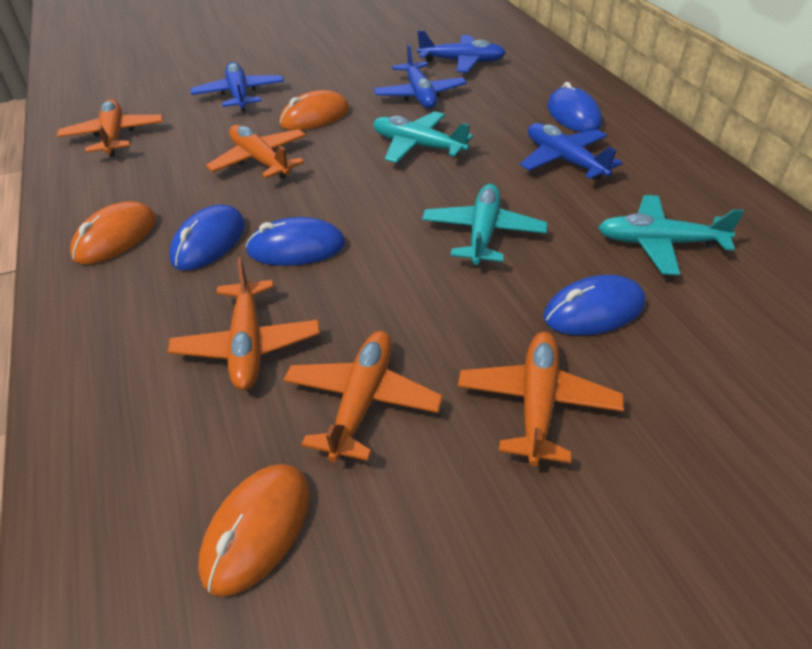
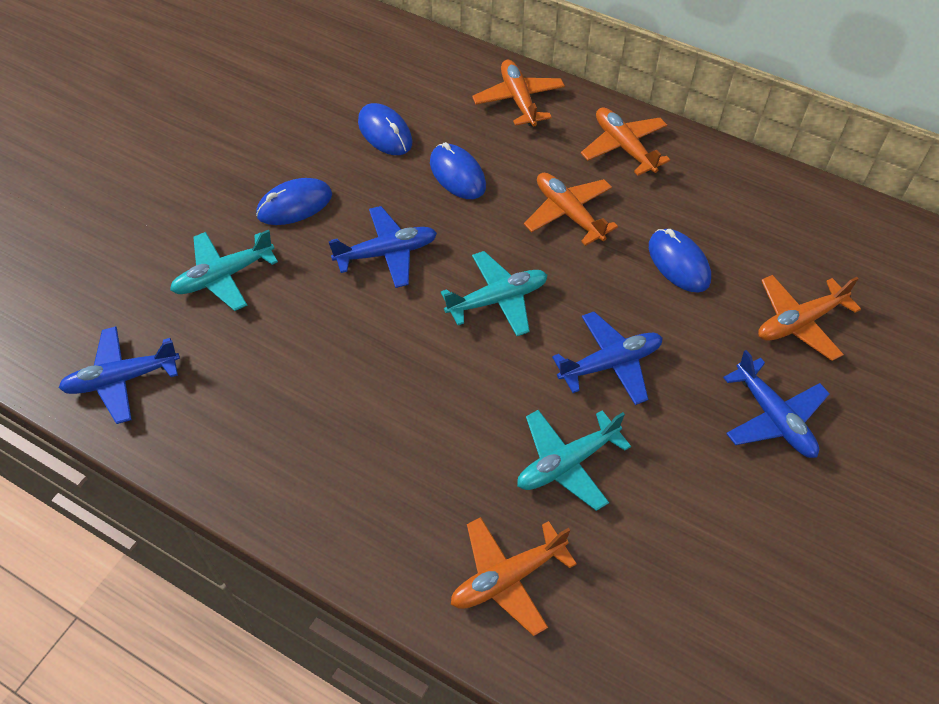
orange mouse: [70,201,156,264] [199,464,310,597] [279,90,349,130] = 3 -> none = 0

